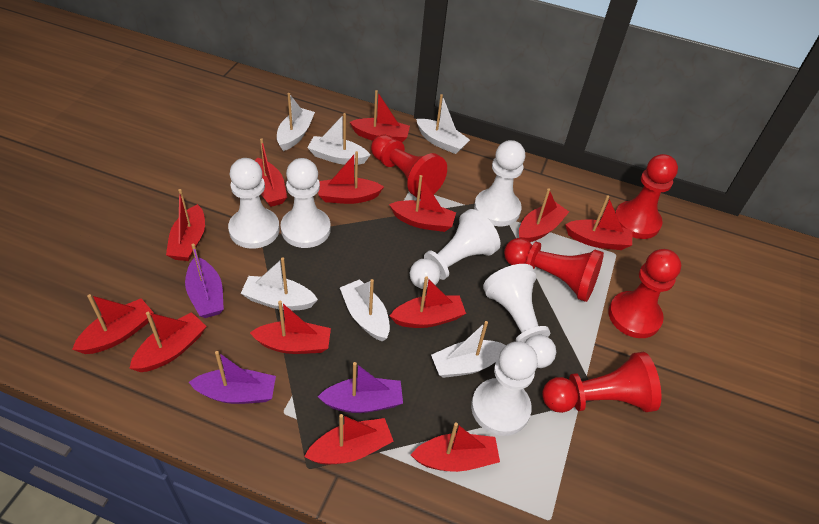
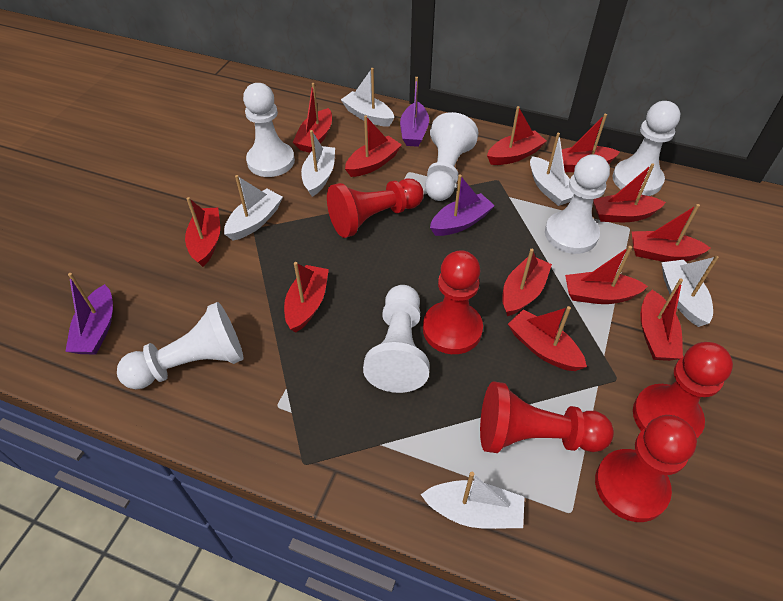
red boat: [72,294,154,354] [129,312,207,372] [166,189,205,261] [250,300,331,354] [255,138,287,207] [304,414,393,464] [318,151,384,204] [350,90,410,142] [389,175,456,232] [390,276,466,328] [411,422,500,472] [519,188,569,242] [565,196,632,250] = 13 -> [185,197,220,267] [284,262,329,333] [293,83,332,153] [345,115,402,177] [487,106,547,165] [502,249,552,316] [508,306,587,371] [562,114,620,172] [565,246,648,304] [593,163,666,222] [632,204,711,262] [640,278,683,361] = 12

